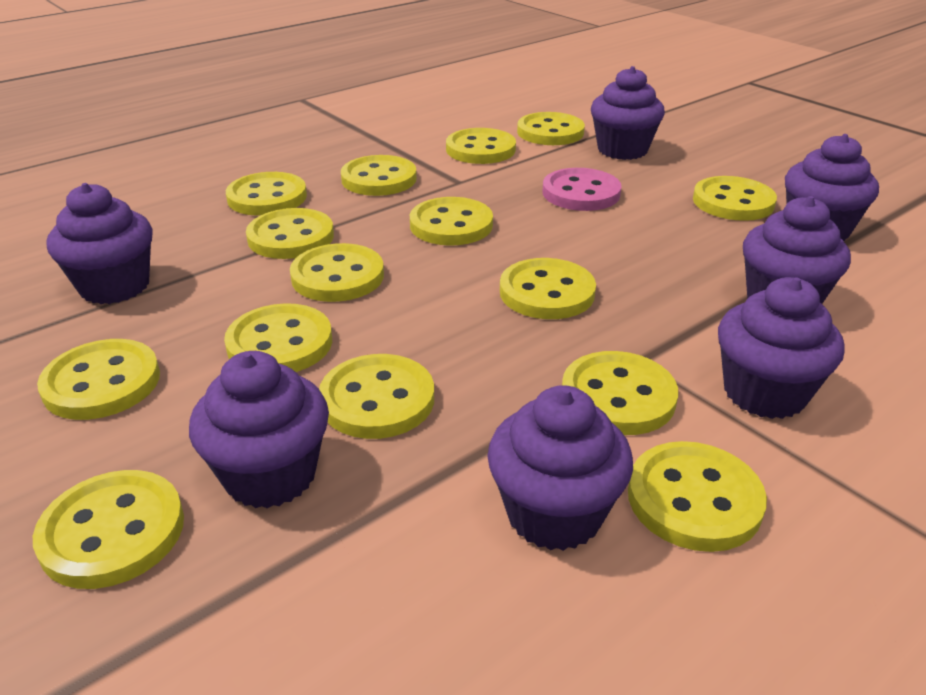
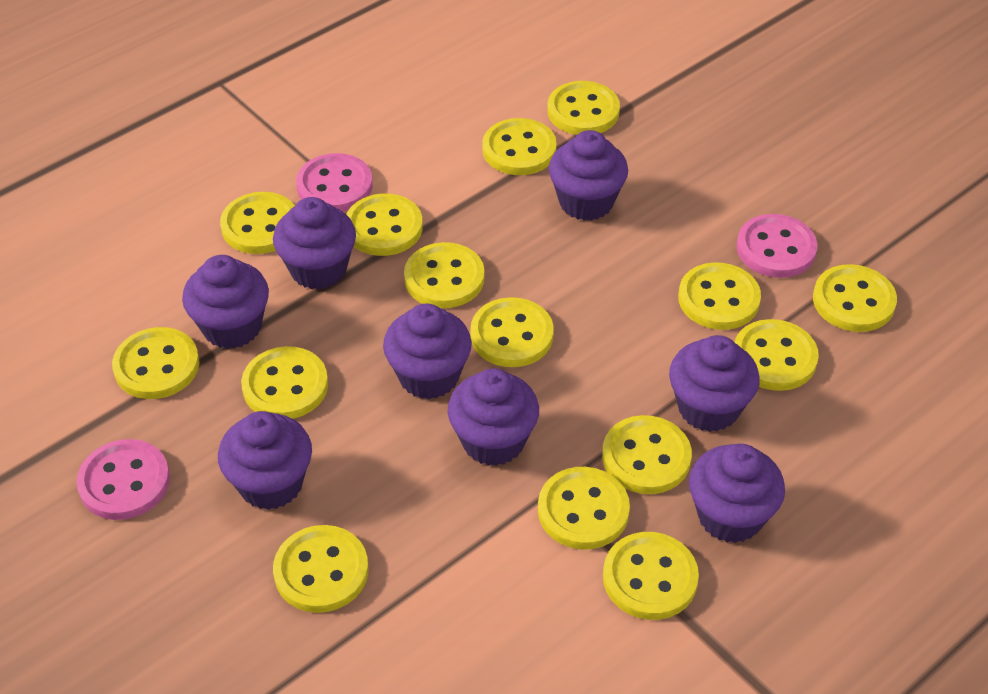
pink button: [543,168,622,211] = 1 -> [76,439,170,520] [296,153,373,212] [737,214,817,278] = 3
purple cupcake: [47,183,153,304] [189,351,329,508] [488,385,633,551] [591,66,665,160] [718,277,845,419] [743,196,851,304] [785,134,879,241] = 7 -> [182,255,269,349] [218,411,312,510] [273,197,356,290] [383,303,472,399] [448,368,539,466] [549,130,628,221] [669,335,760,432] [689,444,785,543] = 8

